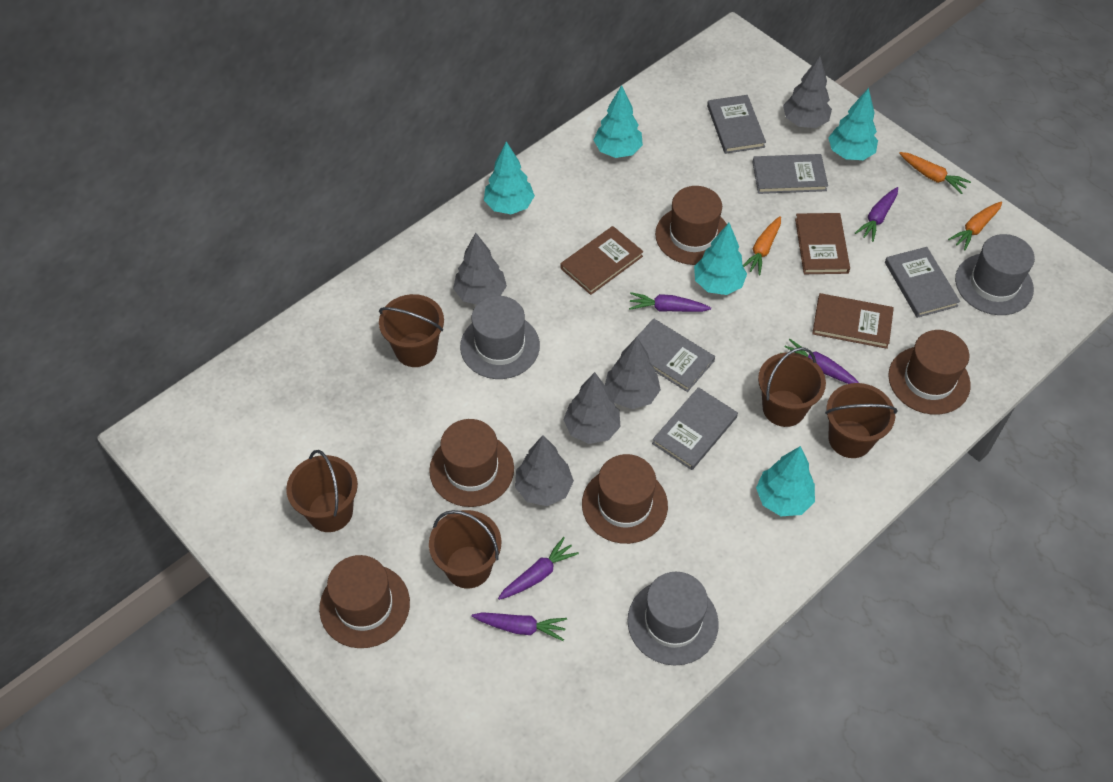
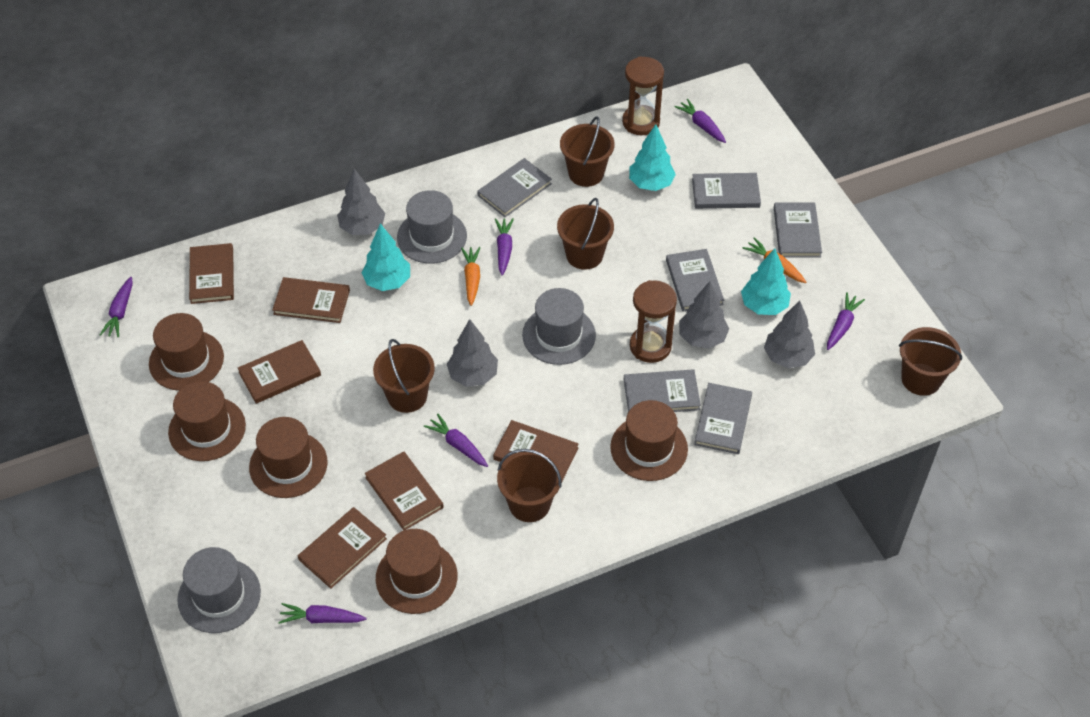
brown book: [560,226,644,295] [795,213,850,274] [812,293,894,349] = 3 -> [189,243,234,304] [238,340,321,404] [272,277,350,323] [298,507,387,589] [365,451,444,530] [493,420,578,483] = 6
brown hourglass: none = 0 -> [622,57,664,135] [630,280,677,363] = 2
grey book: [637,318,715,392] [652,387,738,470] [707,95,766,154] [753,154,828,194] [885,247,960,318] = 5 -> [477,158,552,217] [624,369,701,412] [666,249,724,311] [692,173,761,209] [694,383,752,454] [774,203,822,258] = 6
grey tree: [453,233,507,305] [515,435,574,506] [563,372,621,444] [605,337,661,409] [783,56,832,128] = 5 -> [337,169,385,235] [447,319,498,387] [679,281,729,349] [764,301,815,368] = 4
orange carrot: [743,216,781,275] [899,152,971,194] [948,201,1002,250] = 3 -> [461,247,481,306] [743,237,806,283] = 2
purple carrot: [472,612,567,641] [498,537,579,600] [629,292,711,312] [785,339,859,384] [855,187,898,242] = 5 -> [100,277,133,337] [278,603,367,624] [424,414,488,467] [495,218,514,276] [674,99,726,143] [827,292,865,350] = 6
turquoise tree: [484,141,535,214] [594,85,643,158] [694,223,747,295] [756,446,815,516] [828,88,878,160] = 5 -> [362,223,410,291] [629,124,676,191] [741,248,791,315] = 3

